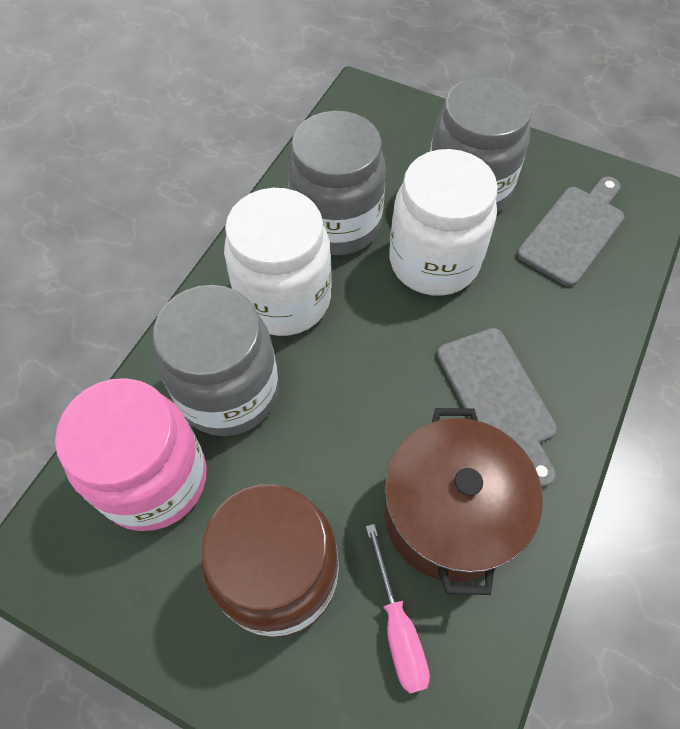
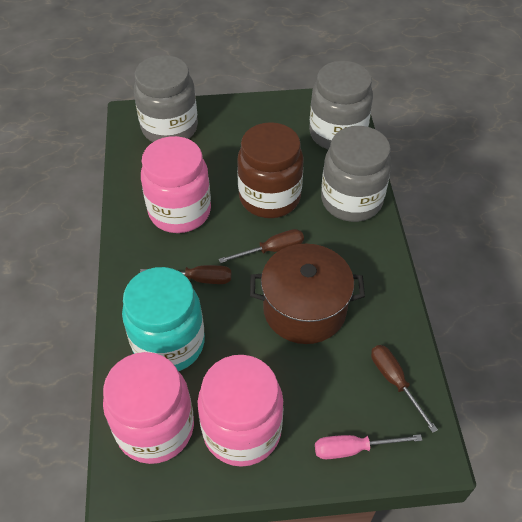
brown screwdriver: none = 0 -> [140,265,231,284] [219,229,304,263] [371,345,438,433] = 3
grey cutting board: [437,328,557,488] [517,177,624,286] = 2 -> none = 0
pink jar: [55,378,207,531] = 1 -> [103,352,194,464] [141,136,211,233] [198,355,283,467] = 3
turquoise jar: none = 0 -> [122,267,205,371] = 1
white jar: [224,188,332,336] [389,149,498,296] = 2 -> none = 0

